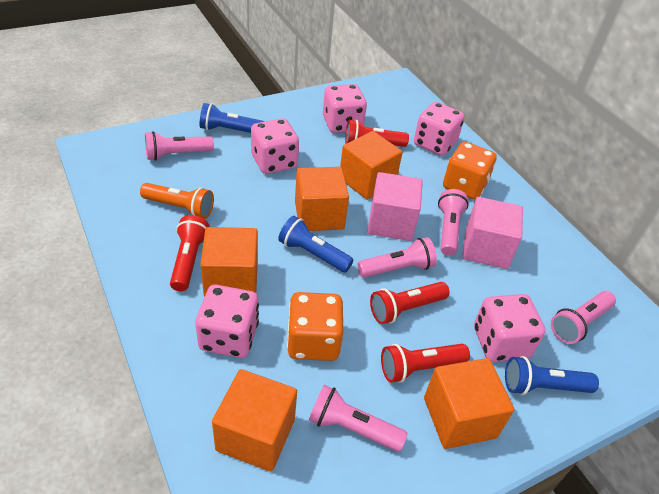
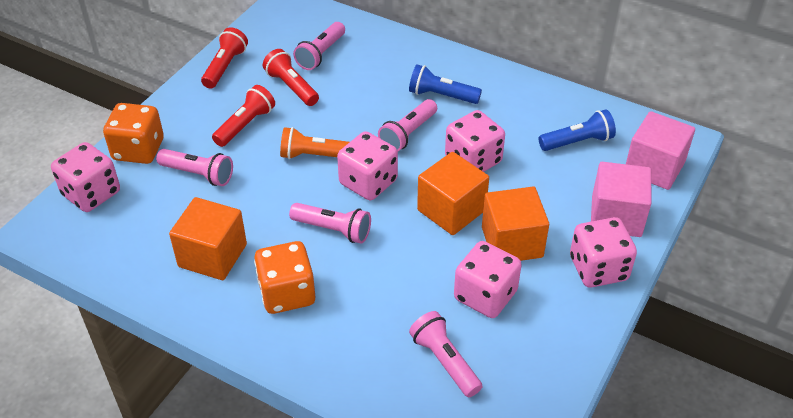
blue flashlight: [200,103,264,133] [278,216,353,272] [505,356,599,395] = 3 -> [409,64,482,104] [539,109,616,151] = 2
orange cube: [200,227,258,297] [212,369,297,472] [295,167,349,231] [340,131,403,200] [424,358,514,449] = 5 -> [169,197,247,280] [417,152,489,235] [482,187,549,261] = 3
red flashlight: [170,215,210,291] [345,119,409,147] [370,282,450,324] [381,344,470,383] = 4 -> [201,27,248,89] [212,85,275,147] [263,49,319,106] = 3

